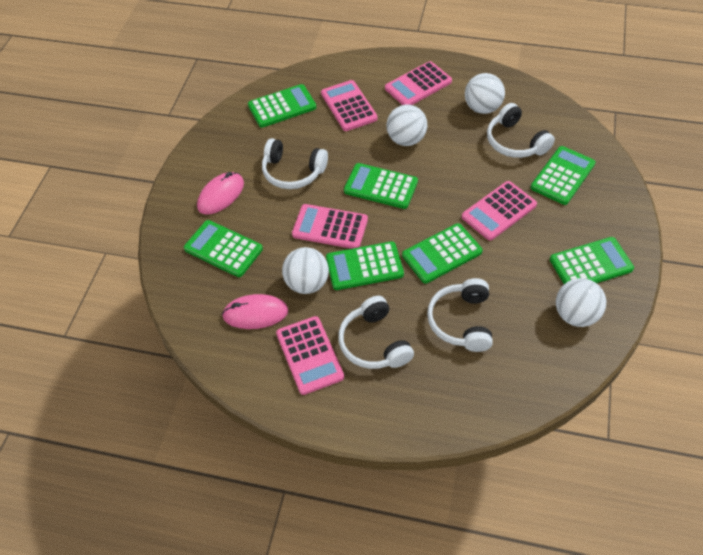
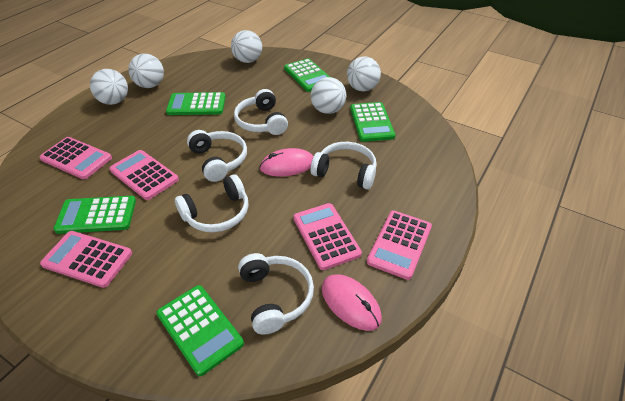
green calculator: [184,220,263,277] [248,84,316,128] [326,241,404,290] [344,163,418,209] [402,223,483,283] [531,146,596,205] [550,237,634,284] = 7 -> [53,196,136,234] [157,285,244,376] [166,92,226,115] [284,58,330,92] [350,102,395,142] = 5
white ball: [282,247,329,294] [387,104,427,146] [465,73,505,114] [556,278,606,327] = 4 -> [90,69,128,105] [128,54,164,88] [231,30,262,63] [311,77,347,114] [347,57,381,91] = 5
white headphones: [262,138,328,189] [338,296,414,369] [427,278,493,352] [487,103,555,158] = 4 -> [175,174,249,232] [187,130,247,182] [234,89,288,135] [238,253,314,335] [311,142,377,189] = 5

